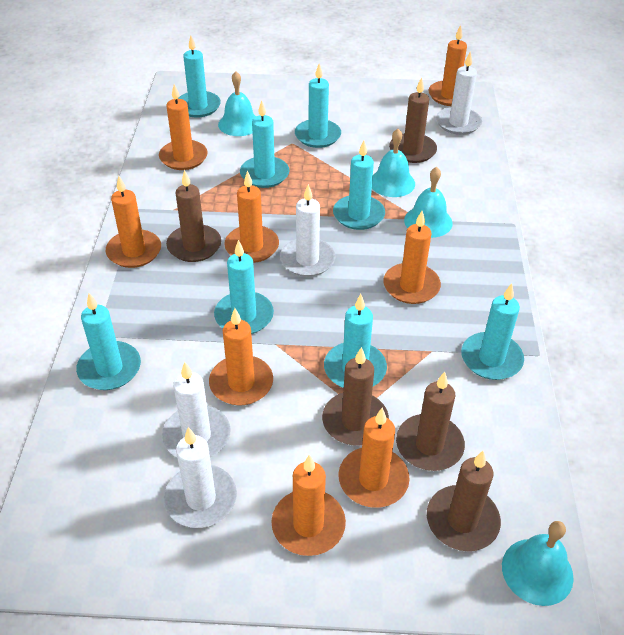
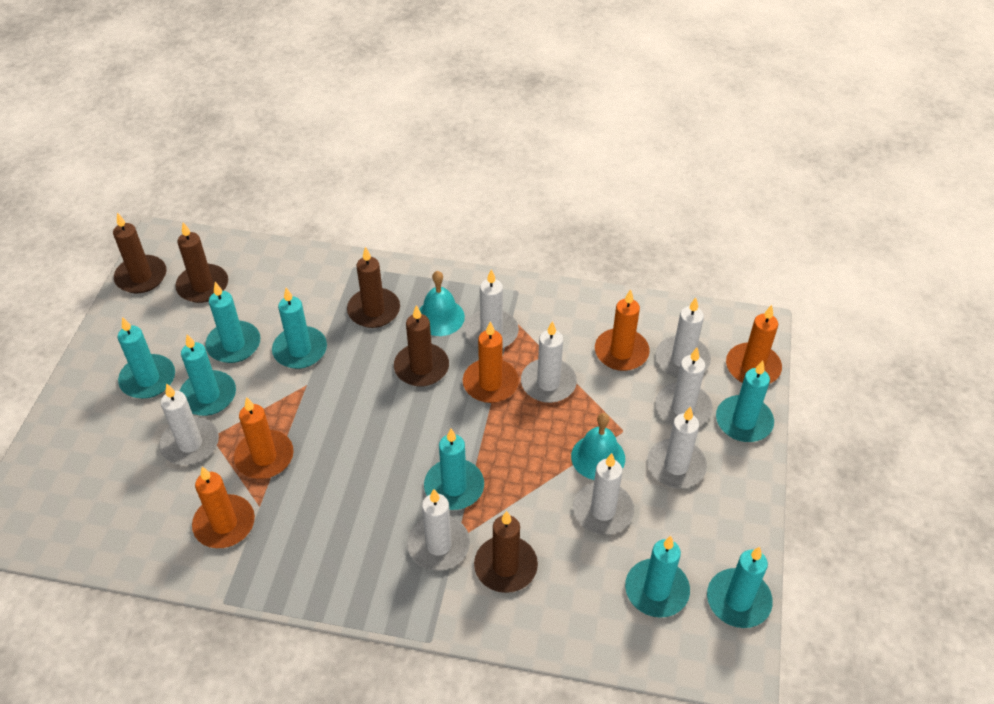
orange candle: [106,176,161,268] [159,84,208,170] [209,308,273,406] [224,171,279,263] [271,454,346,556] [338,408,410,508] [383,211,441,304] [428,25,467,106] = 8 -> [192,467,255,548] [234,397,294,479] [463,321,519,403] [595,289,650,371] [726,305,782,384] = 5
turquoise bell: [218,71,256,136] [372,129,415,197] [404,167,453,238] [502,521,574,606] = 4 -> [419,271,465,336] [571,413,625,480] = 2
white candle: [162,362,231,457] [164,427,237,528] [280,184,336,277] [436,51,482,135] = 4 -> [159,383,219,465] [407,489,470,571] [465,269,519,349] [521,321,577,403] [573,453,634,535] [647,406,707,488] [655,298,711,378] [655,348,713,426] = 8

